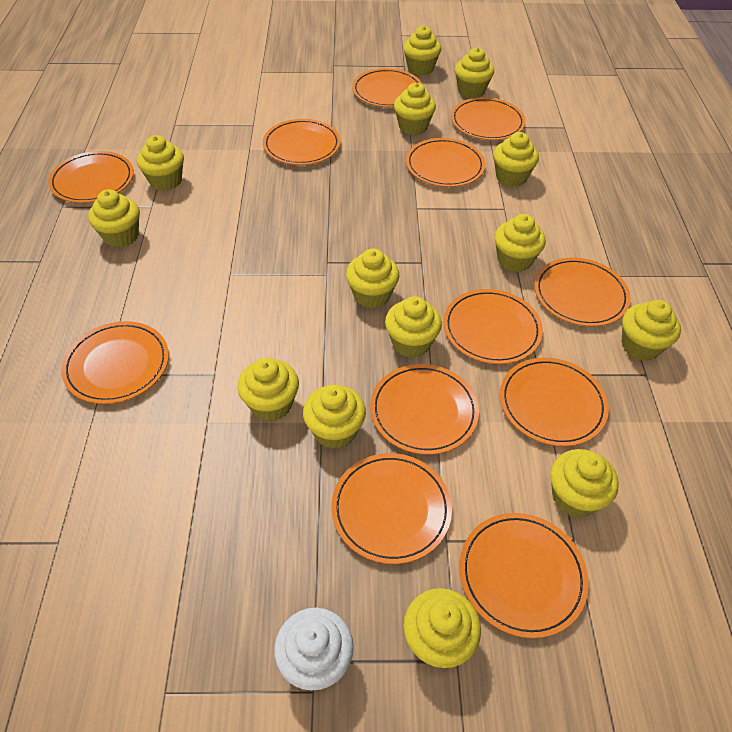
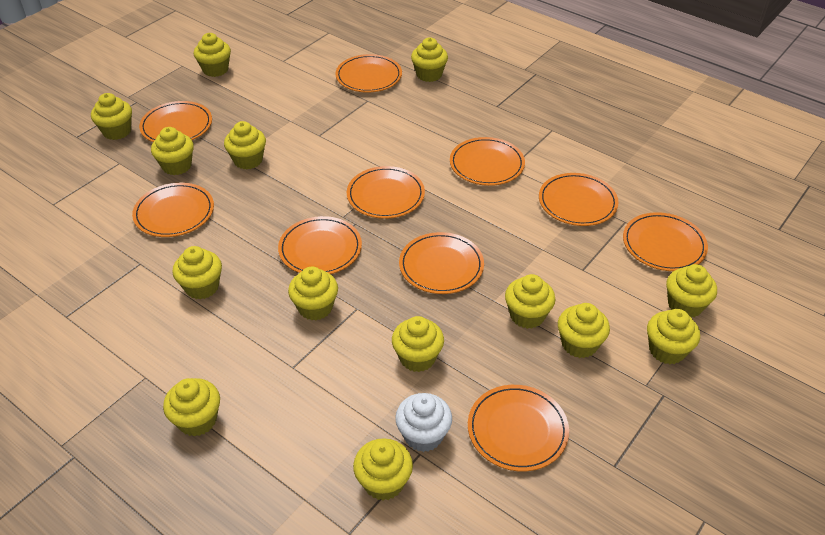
orange plate: [48,151,134,203] [61,321,169,404] [263,119,341,165] [331,453,452,564] [352,68,423,107] [370,364,479,455] [406,138,485,187] [443,289,543,364] [451,97,526,140] [459,513,589,638] [500,358,609,446] [534,258,631,327] = 12 -> [132,183,214,237] [139,101,212,142] [278,216,362,274] [335,54,402,92] [347,166,425,219] [399,232,484,294] [450,137,525,186] [468,385,569,471] [539,173,618,226] [623,212,708,271] = 10

